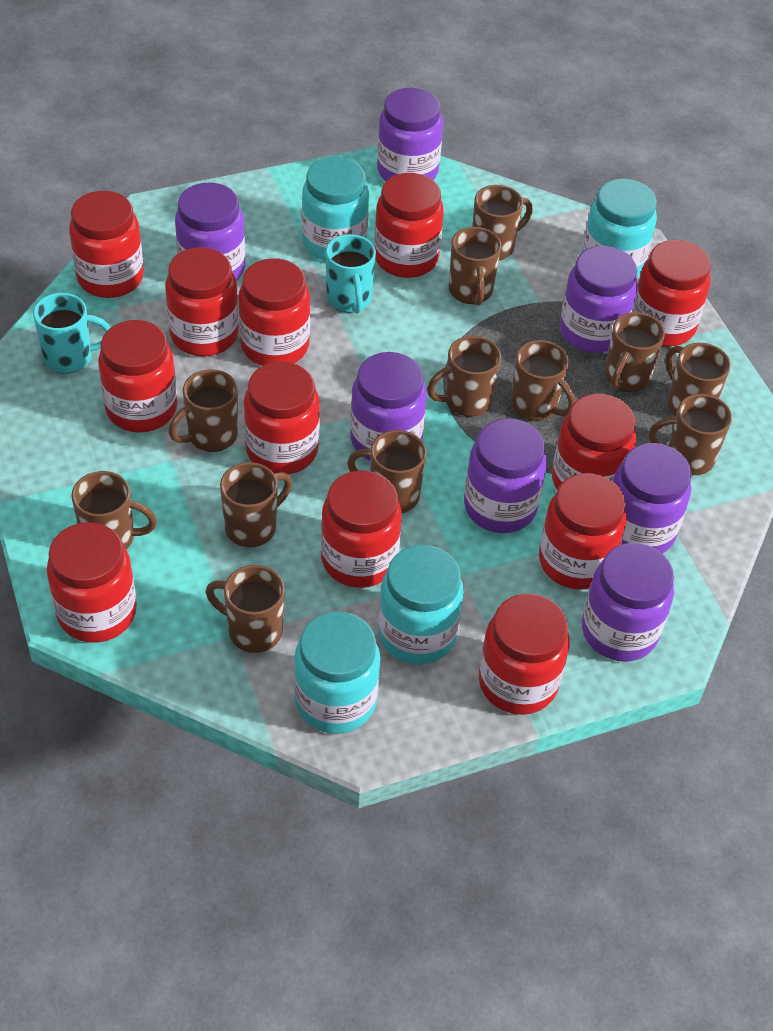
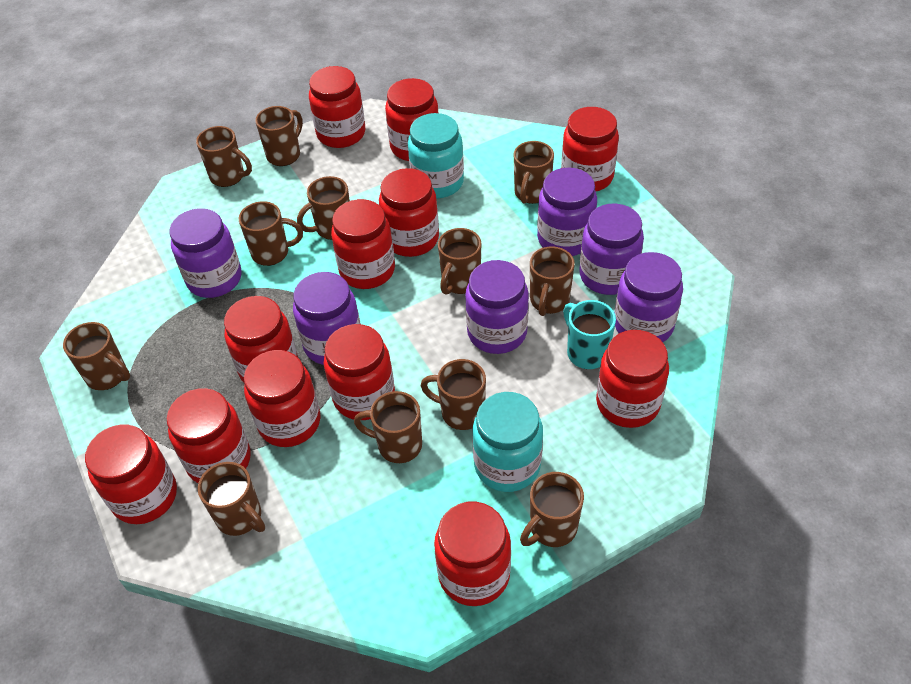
purple jar: [175,183,245,281] [350,352,427,461] [377,88,443,181] [464,418,547,533] [560,246,638,353] [582,543,674,662] [613,443,691,554] = 7 -> [169,208,242,298] [293,272,361,365] [465,260,529,354] [537,168,597,256] [579,204,644,295] [615,252,683,342] = 6
turquoise jar: [294,611,380,734] [302,157,369,261] [378,545,464,664] [582,179,657,278] = 4 -> [408,113,464,198] [473,392,543,492] = 2
turquoise mug: [33,293,111,374] [325,234,376,314] = 2 -> [563,300,616,369] = 1

